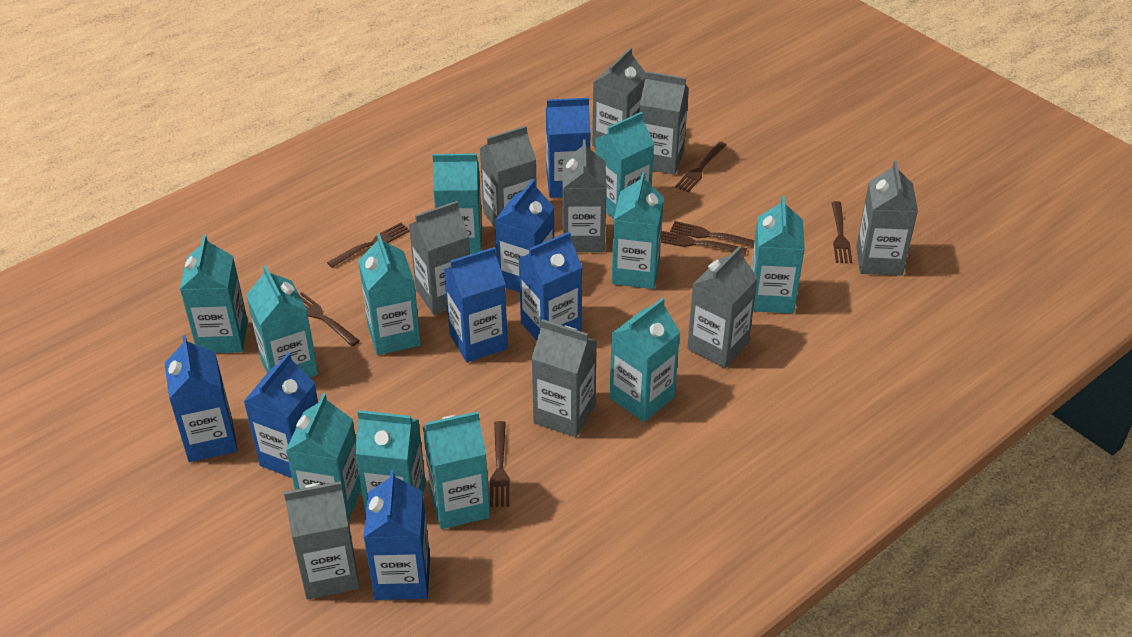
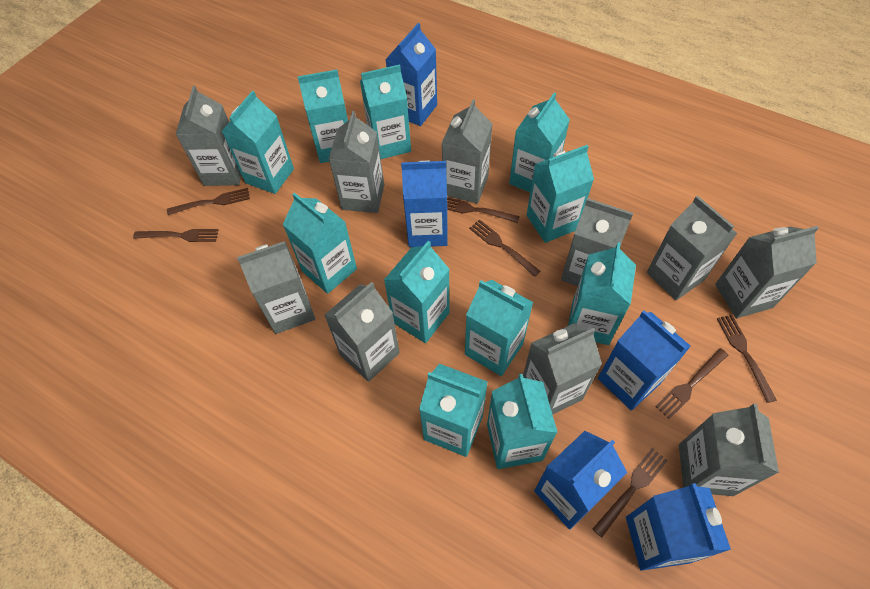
blue carton: [165,335,238,462] [243,353,318,478] [363,470,430,600] [444,247,508,362] [495,179,554,293] [518,232,583,340] [546,98,591,198] = 7 -> [385,23,437,126] [401,161,448,247] [534,431,627,529] [598,310,691,410] [626,483,731,571] = 5
grey carton: [284,481,360,599] [409,201,470,315] [479,126,537,227] [531,319,597,437] [562,139,607,252] [592,48,646,146] [640,71,689,175] [687,246,758,368] [856,161,918,276] = 9 -> [176,86,241,186] [237,241,315,334] [324,282,400,382] [329,111,384,213] [441,99,493,204] [523,323,602,415] [561,198,633,286] [647,196,737,300] [679,404,779,496] [715,226,819,318] = 10

